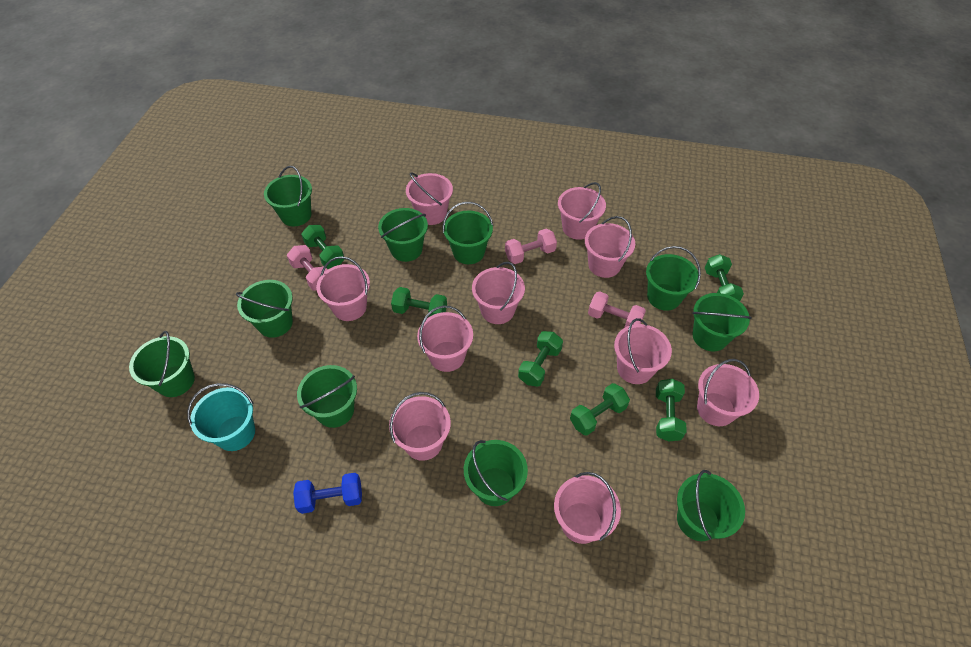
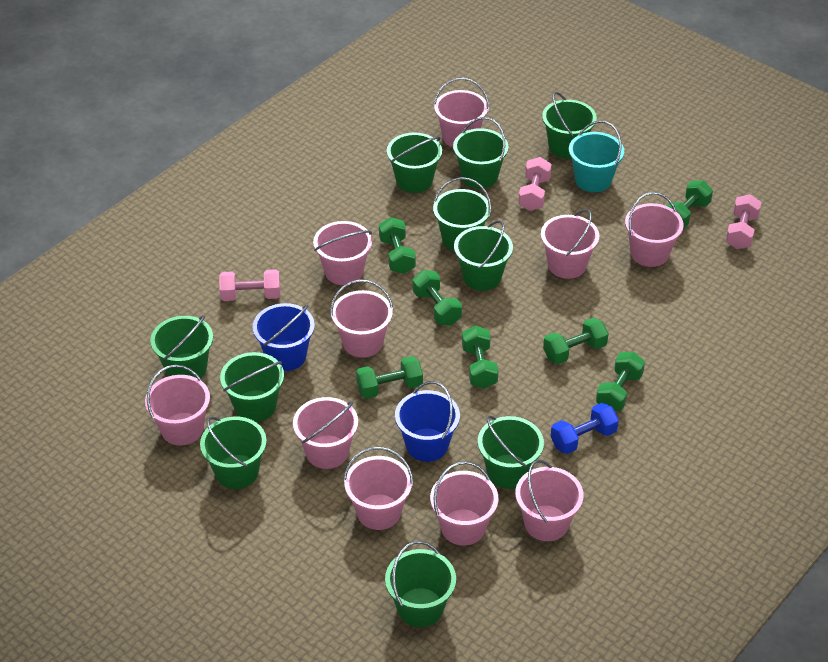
blue bucket: none = 0 -> [253,303,315,371] [395,381,460,462] = 2
green dumbbell: [301,225,344,269] [391,287,447,317] [518,331,563,387] [570,383,630,436] [656,379,687,442] [705,254,744,301] = 6 -> [356,356,423,399] [379,217,416,274] [413,270,462,325] [462,326,498,389] [543,318,609,364] [596,352,645,411] [666,180,713,229] = 7

